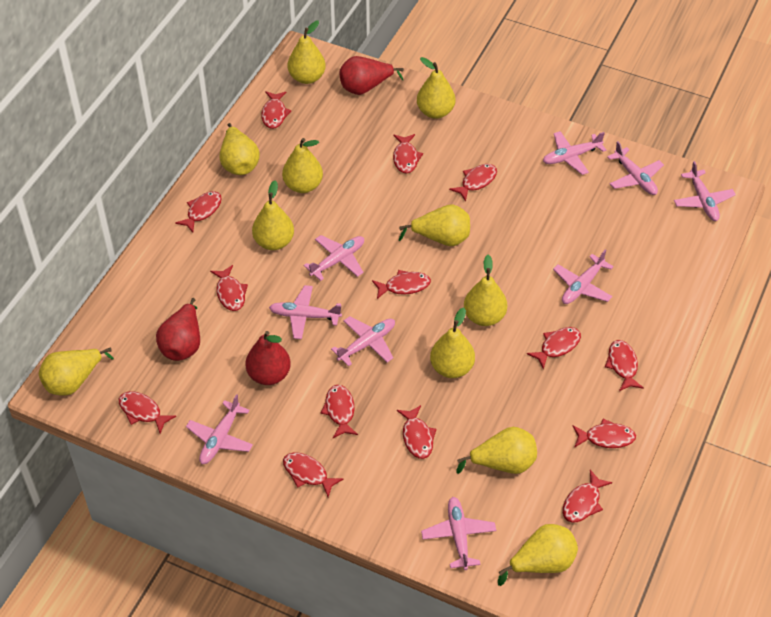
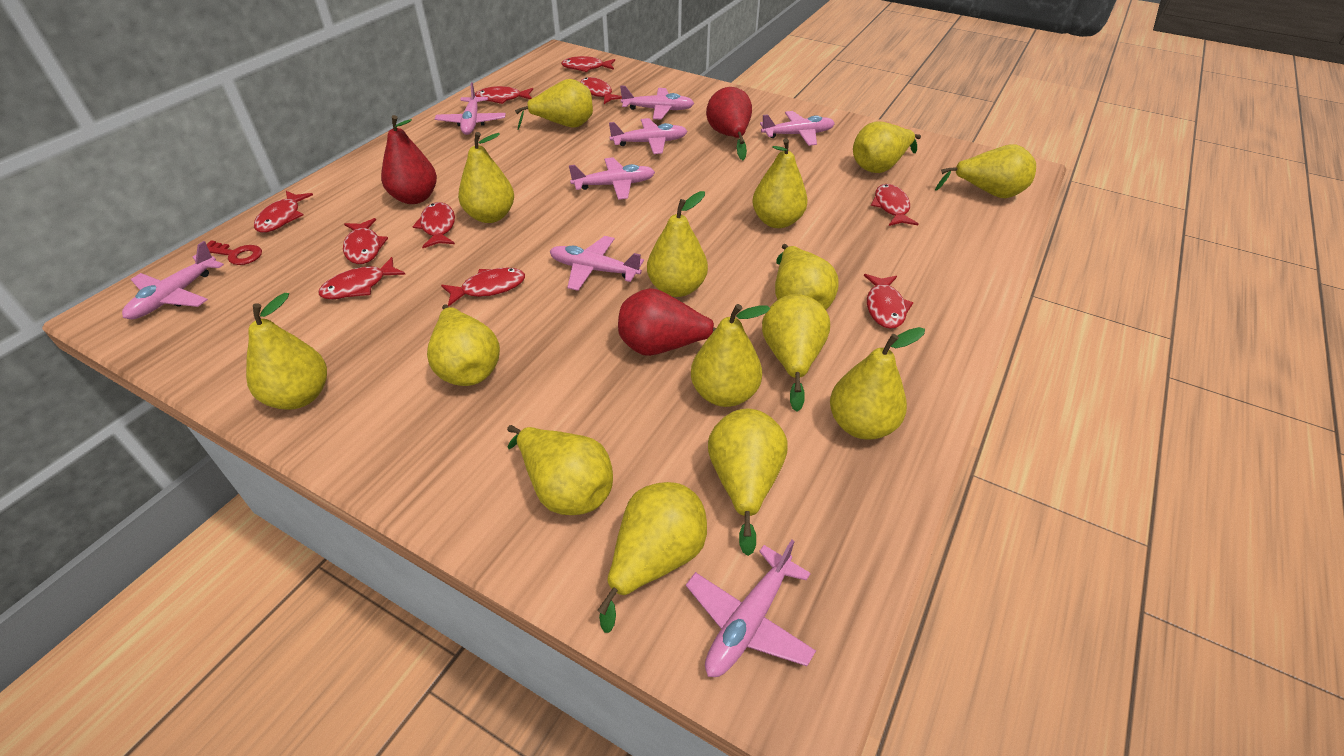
pink plane: [186,394,253,464] [269,285,342,339] [304,235,364,281] [331,316,395,366] [421,497,496,570] [543,131,606,175] [553,249,614,304] [607,141,664,195] [674,161,736,221] = 9 -> [122,241,224,320] [435,82,506,135] [550,236,644,291] [569,157,655,200] [609,118,687,154] [620,86,694,119] [686,540,816,677] [760,111,835,146] = 8
red fish: [119,391,176,433] [175,191,222,233] [210,265,248,311] [262,91,292,129] [283,452,343,497] [321,385,358,438] [372,270,431,299] [393,134,423,174] [397,405,437,459] [449,164,497,201] [527,327,581,370] [563,470,612,523] [573,419,636,448] [605,340,644,391] = 14 -> [254,191,313,233] [318,257,406,299] [343,218,388,264] [412,202,455,248] [441,268,525,307] [475,86,533,104] [561,56,615,72] [580,77,622,104] [864,274,914,329] [871,184,918,226] = 10
red key: none = 0 -> [206,241,262,265] = 1
yellow pear: [39,348,114,396] [219,123,260,175] [252,181,294,250] [282,138,323,193] [288,21,326,84] [399,204,470,246] [417,57,456,119] [430,308,475,378] [456,427,537,474] [464,255,507,326] [498,524,578,586] = 11 -> [246,293,327,410] [427,304,500,386] [458,132,514,223] [507,425,613,515] [515,79,593,130] [597,482,707,633] [647,191,708,297] [691,304,770,407] [708,409,787,556] [752,138,808,228] [762,294,830,411] [775,244,839,310] [830,327,925,439] [853,121,921,173] [935,144,1036,198] = 15

